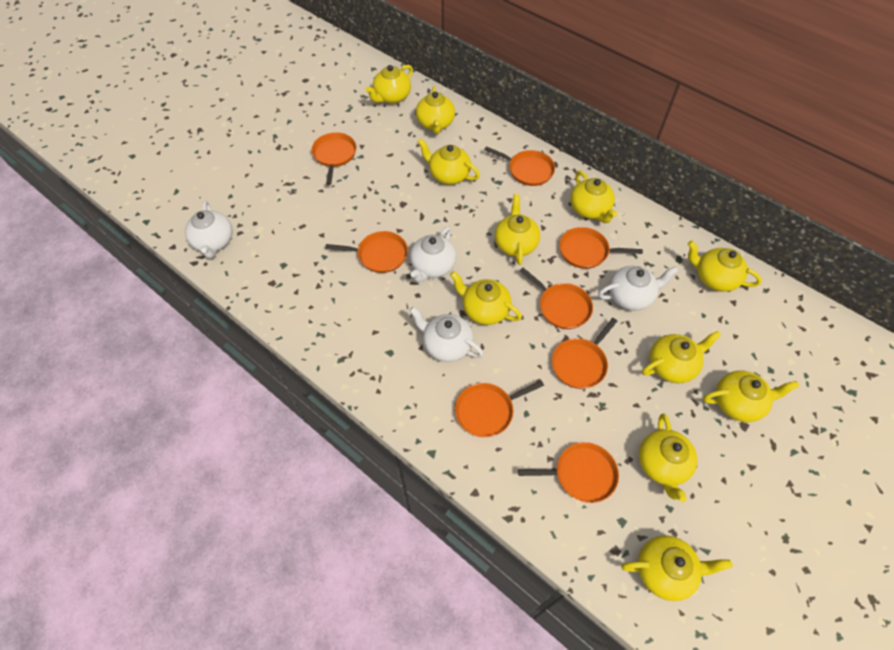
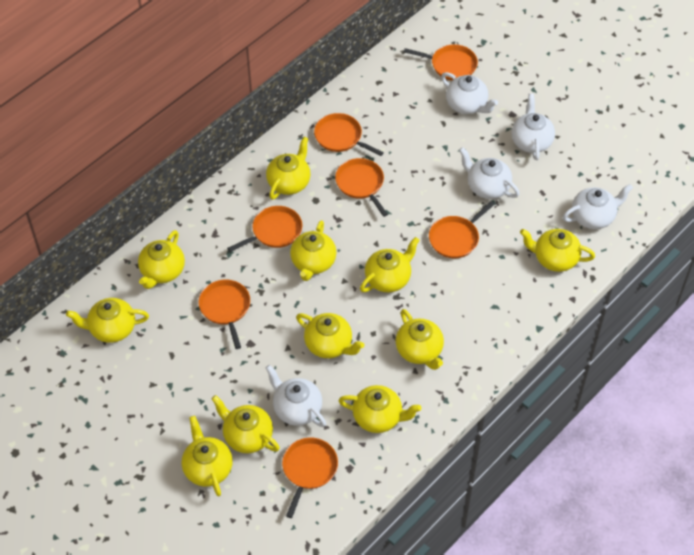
orange pan: [312,132,356,185] [325,231,408,273] [455,380,544,437] [484,146,555,186] [518,442,619,503] [520,268,593,329] [552,318,617,389] [559,227,643,269] = 8 -> [199,280,250,349] [227,206,302,252] [282,437,338,518] [314,113,384,156] [335,158,388,217] [404,44,478,80] [429,201,495,258] = 7
white teapot: [185,201,233,259] [409,307,484,362] [410,227,456,283] [598,266,678,311] = 4 -> [266,365,326,427] [441,72,498,114] [459,147,520,199] [512,94,555,160] [563,184,633,229] = 5

